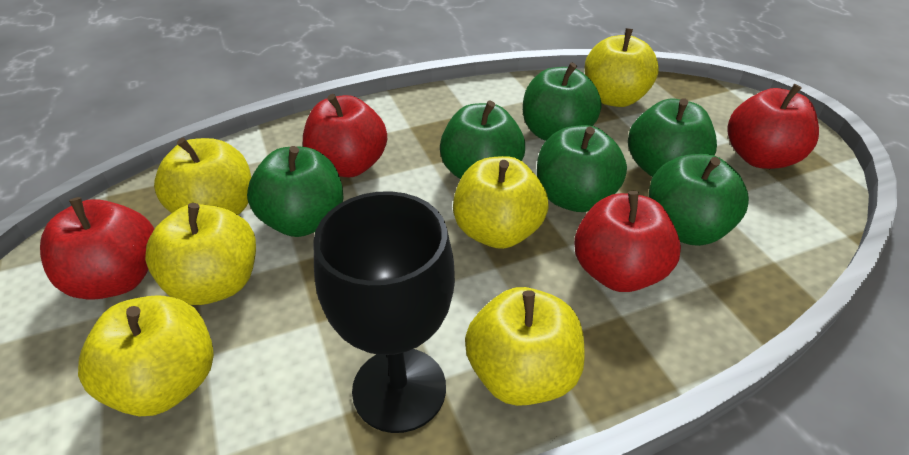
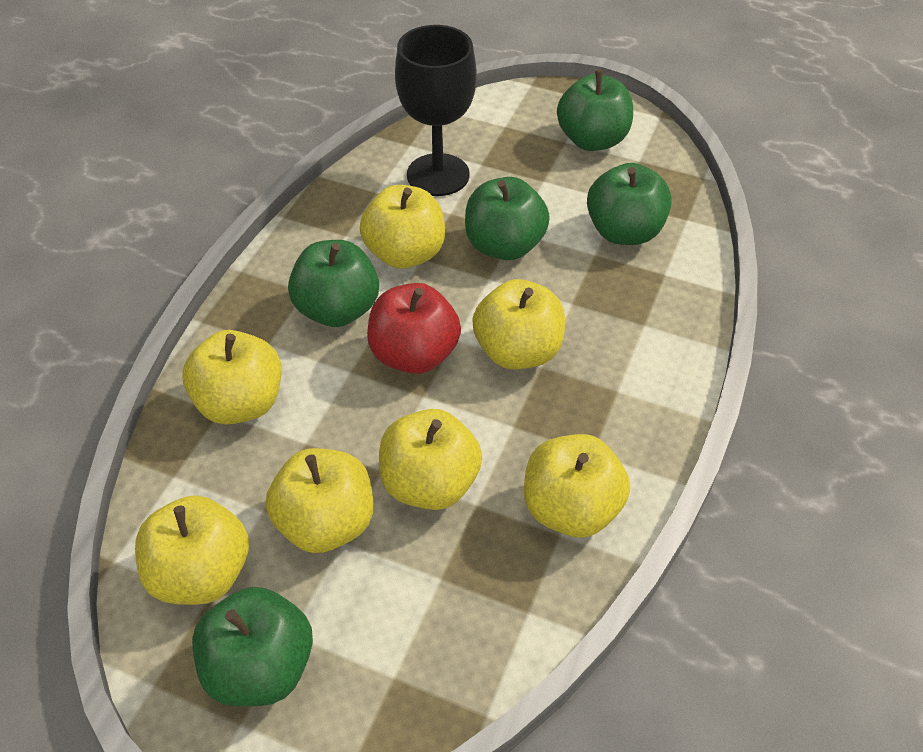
green apple: [247,146,343,237] [440,101,525,179] [523,63,602,141] [537,125,627,212] [628,98,717,177] [649,154,749,246] = 6 -> [192,587,313,707] [288,240,379,327] [465,177,550,260] [557,70,633,151] [587,163,672,245] = 5
red apple: [40,197,154,299] [303,94,387,177] [574,191,681,292] [727,84,819,169] = 4 -> [367,283,461,374] = 1
yellow apple: [78,295,214,416] [145,203,256,305] [154,138,251,215] [453,156,549,249] [465,287,585,406] [584,28,659,107] = 6 -> [135,495,249,605] [182,330,282,425] [266,448,373,553] [360,185,445,269] [379,409,482,510] [472,279,565,370] [524,434,630,538] = 7

